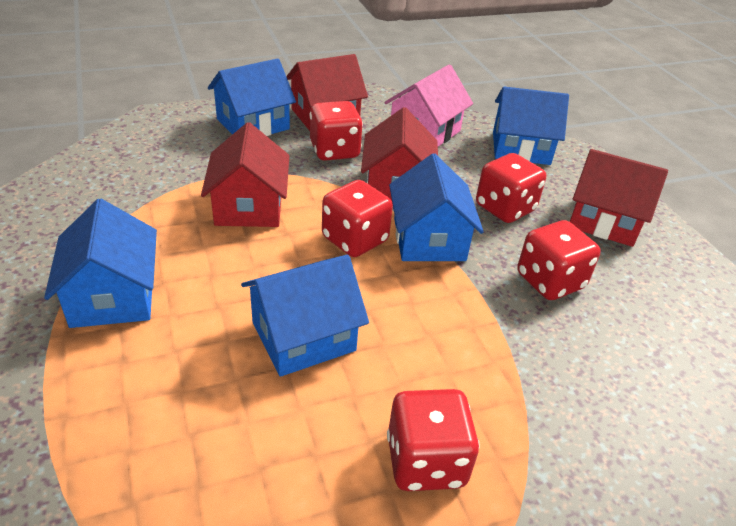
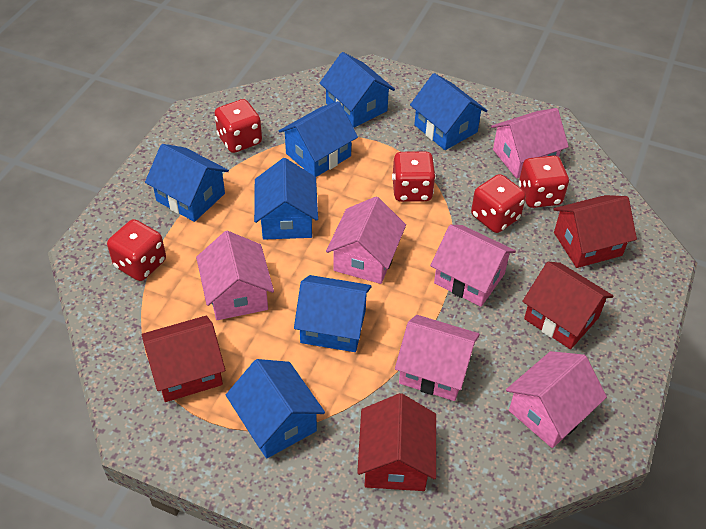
blue house: [44,199,157,328] [208,58,296,136] [241,255,369,377] [389,153,484,261] [493,87,569,165] = 5 -> [145,144,229,222] [226,359,325,459] [254,158,318,240] [279,101,358,177] [294,275,372,352] [320,52,395,128] [410,73,487,150] = 7
pink house: [384,64,473,147] = 1 -> [196,231,274,320] [326,197,406,284] [395,315,480,401] [430,225,516,307] [491,108,569,178] [506,351,607,448] = 6

